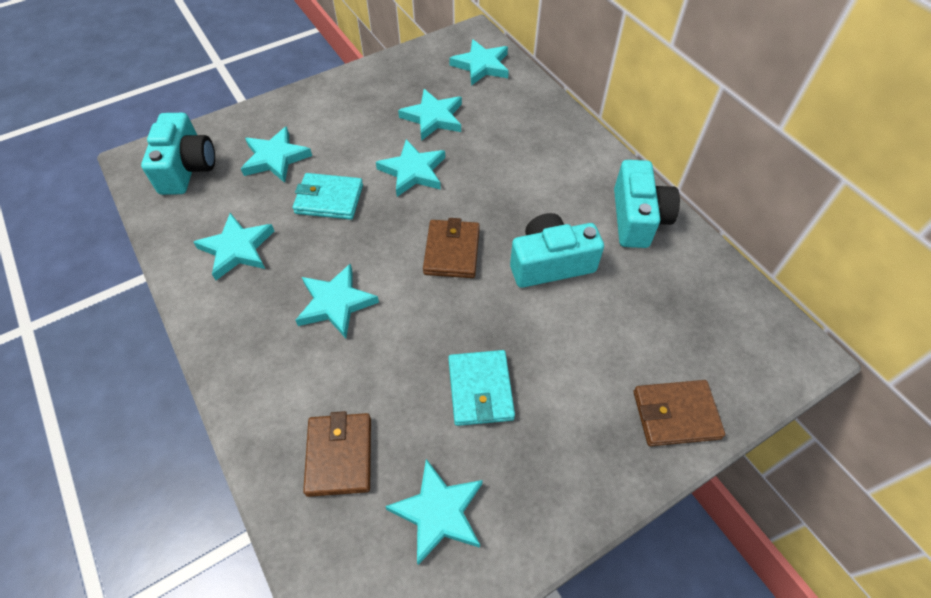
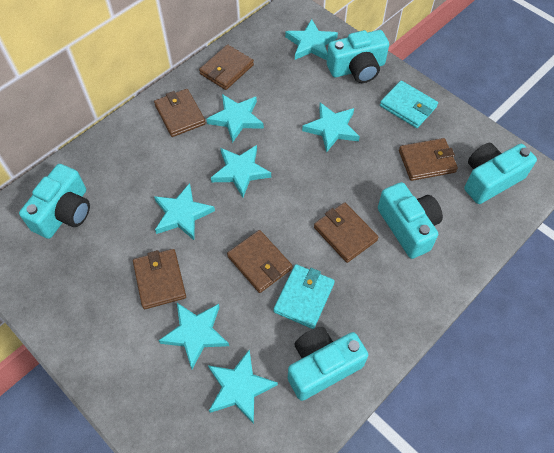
brown wallet: [303,411,371,497] [423,218,480,278] [634,380,725,446] = 3 -> [133,249,186,309] [154,89,206,137] [199,45,254,90] [227,230,292,293] [314,202,379,263] [399,138,458,181] = 6
turquoise camera: [141,113,215,195] [510,213,604,288] [614,160,680,248] = 3 -> [19,164,90,239] [288,327,368,401] [327,30,389,83] [378,182,443,259] [464,143,537,204] = 5

